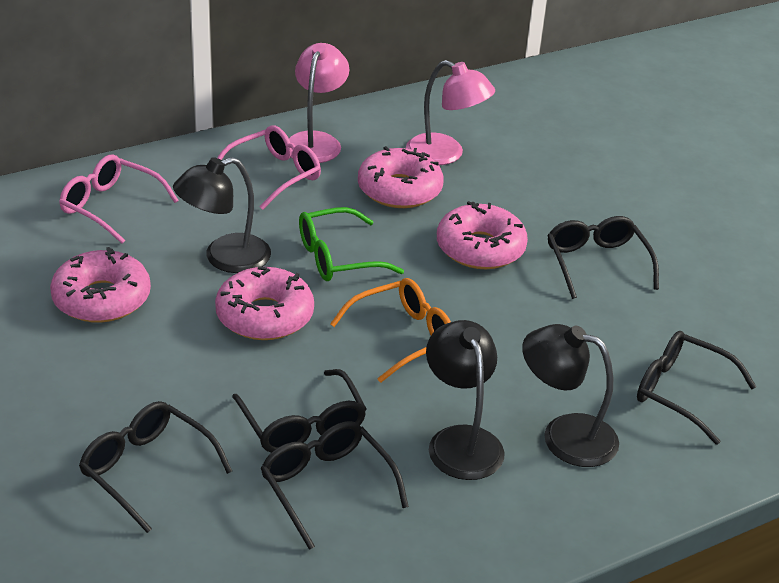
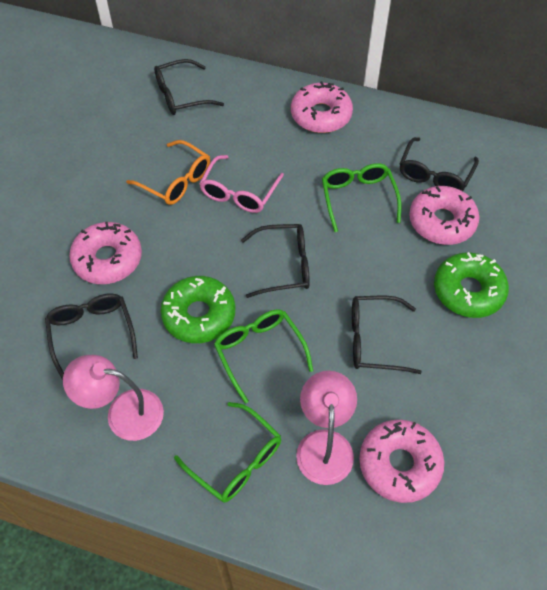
black lamp: [173,157,271,273] [426,320,505,480] [522,324,619,467] = 3 -> none = 0
green donut: none = 0 -> [160,276,235,343] [434,252,509,318] = 2
green glasses: [299,207,404,281] = 1 -> [174,402,281,503] [214,309,313,404] [322,163,401,232] = 3
pink glasses: [59,154,179,244] [217,125,321,210] = 2 -> [199,155,284,213] = 1

